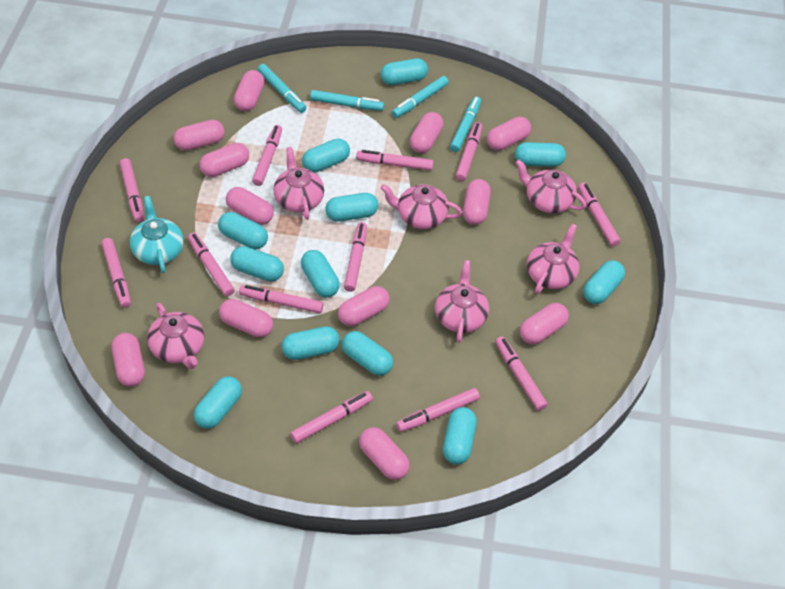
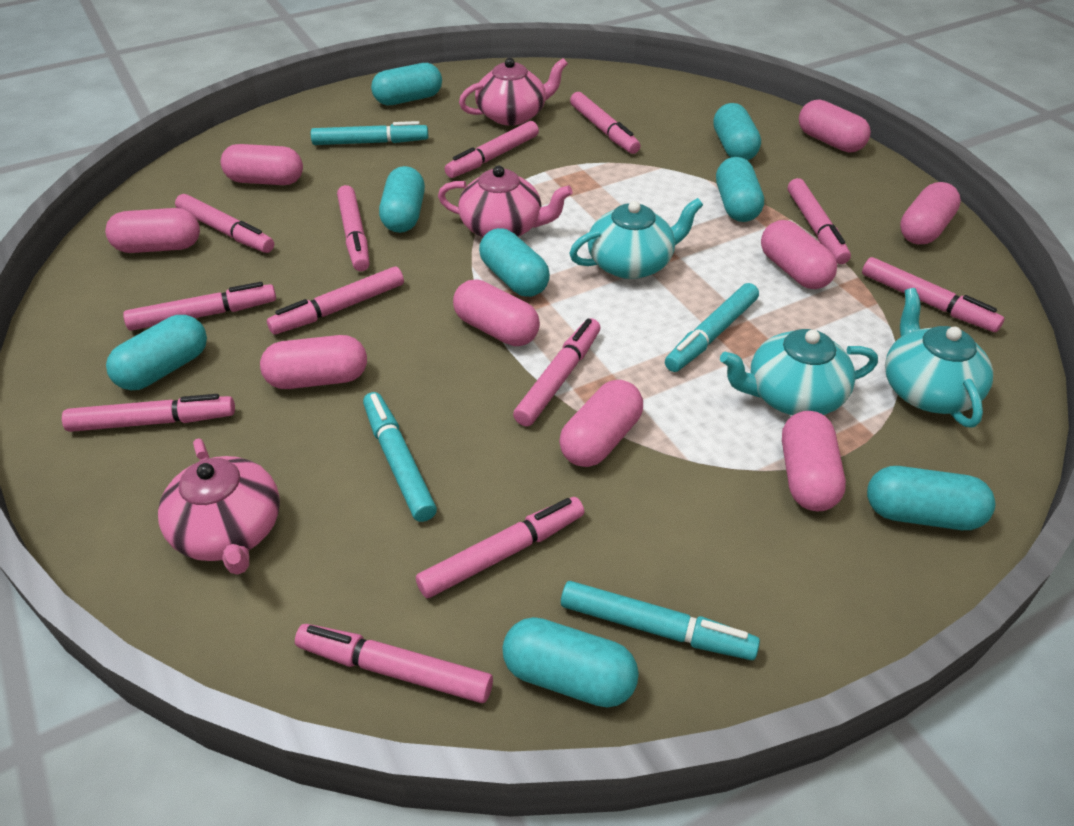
pink capsule: [112,333,145,387] [174,120,225,151] [200,143,249,177] [219,299,273,338] [226,187,274,225] [234,70,265,111] [338,286,390,326] [359,427,410,480] [410,112,443,153] [463,179,491,225] [487,117,531,151] [520,303,569,344] = 12 -> [105,208,200,253] [221,144,303,185] [260,335,367,389] [453,279,540,346] [559,380,643,467] [761,220,837,289] [782,411,846,511] [799,99,871,153] [900,182,961,245] = 9
pink teapot: [147,303,204,369] [273,147,324,220] [380,184,462,229] [435,260,489,343] [515,159,586,213] [527,224,580,294] = 6 -> [158,438,280,575] [438,165,573,237] [459,58,568,126] = 3
turquoise capsule: [194,376,242,429] [218,212,268,249] [230,246,284,282] [282,326,340,360] [301,250,340,298] [302,138,350,173] [325,193,378,222] [342,331,393,376] [381,58,428,85] [443,407,477,464] [515,142,566,167] [583,260,625,304] = 12 -> [106,315,207,390] [371,63,442,105] [379,166,425,233] [479,228,550,297] [502,617,639,707] [713,103,761,160] [716,157,764,222] [867,466,995,530] = 8
turquoise teapot: [130,196,184,273] = 1 -> [569,198,703,279] [720,329,878,415] [885,288,993,428] = 3

